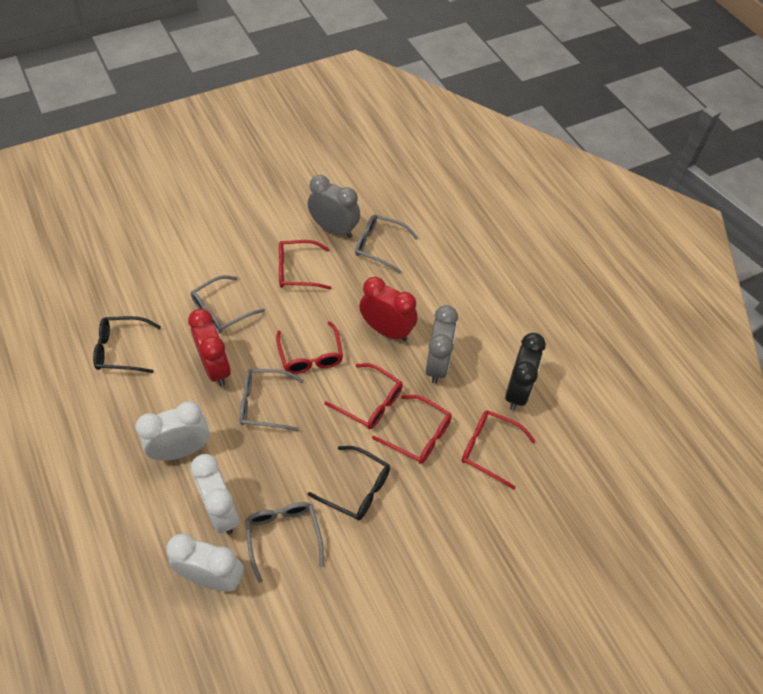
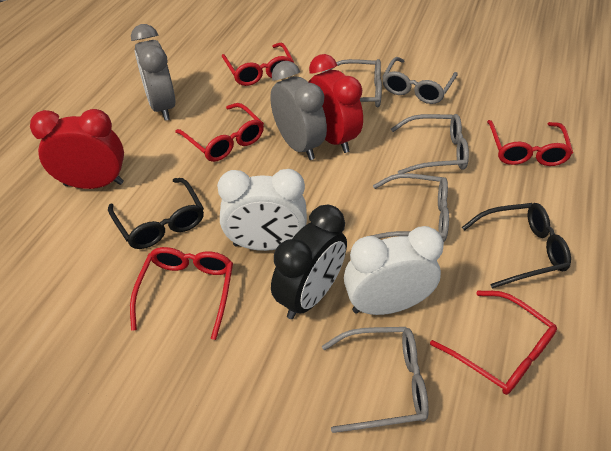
grey glasses: [191,275,265,333] [239,369,304,431] [245,502,324,583] [355,214,418,274] = 4 -> [321,59,382,108] [322,327,429,433] [370,173,449,242] [383,57,458,104] [391,114,469,174] = 5
white clock: [136,401,210,461] [166,533,244,592] [191,454,239,534] = 3 -> [217,169,307,251] [344,226,444,315] = 2

